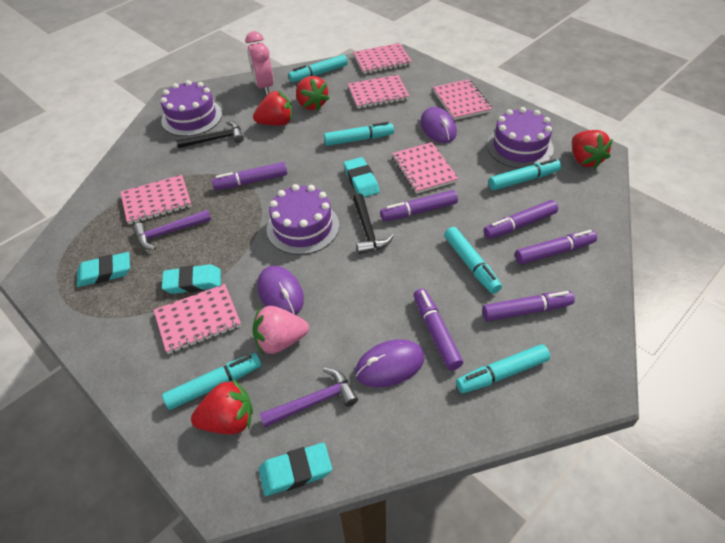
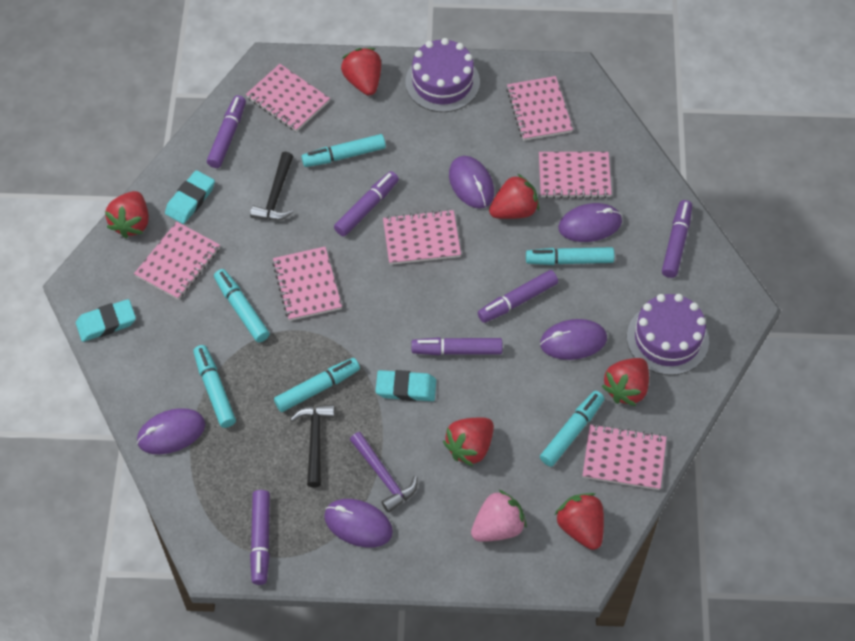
pink clock: [245,31,274,95] = 1 -> none = 0
pink notebook: [121,175,192,224] [154,284,241,354] [348,75,410,109] [353,43,412,74] [392,142,459,194] [433,79,492,120] = 6 -> [134,222,220,300] [246,64,330,132] [272,247,342,321] [383,209,461,265] [506,76,573,141] [539,152,612,198] [582,424,667,490] = 7
purple cake: [160,80,222,136] [267,184,339,255] [487,107,554,169] = 3 -> [405,38,480,112] [627,294,709,375] = 2
purple hammer: [133,209,211,250] [260,368,358,428] = 2 -> [350,432,418,513] = 1
purple mouse: [257,266,304,315] [355,339,425,387] [420,107,457,143] = 3 -> [137,408,205,454] [324,499,393,548] [449,156,494,208] [540,319,607,360] [558,203,622,242] = 5
red strawberry: [191,379,253,434] [253,91,292,126] [296,76,330,111] [572,130,613,169] = 4 -> [105,191,149,238] [341,48,381,96] [443,418,494,466] [489,174,539,219] [555,493,604,550] [602,358,649,406] = 6
turquoise eraser: [77,252,130,287] [162,264,221,294] [259,443,332,496] [344,157,380,197] = 4 -> [76,299,136,342] [165,170,215,224] [375,370,436,401] = 3

